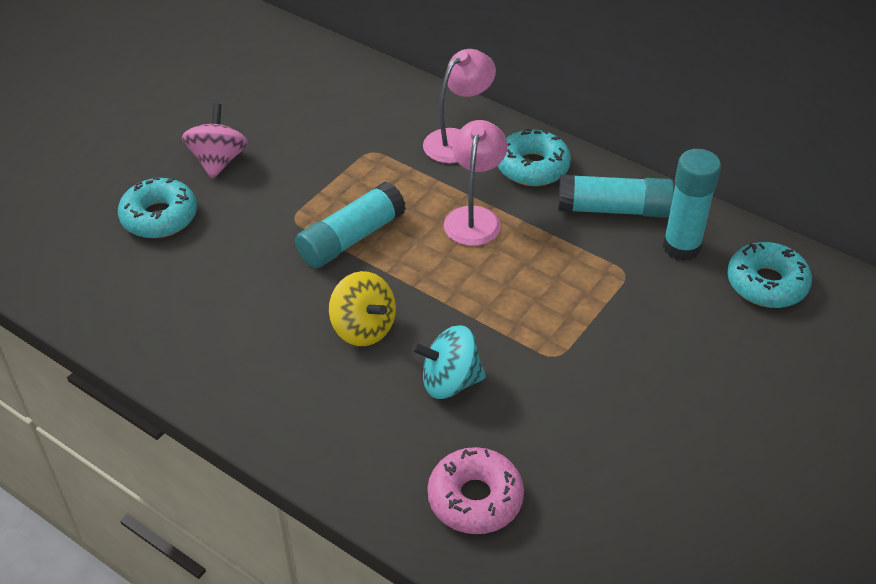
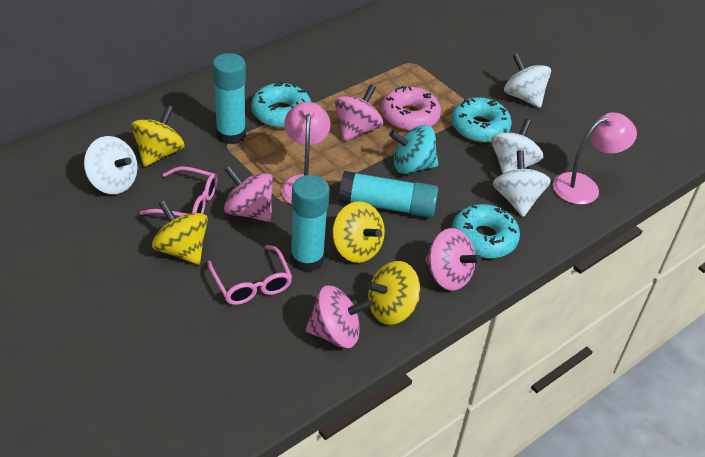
pink glasses: none = 0 -> [139,166,217,216] [207,245,292,305] = 2
pink spinning top: [182,103,248,179] = 1 -> [224,166,273,222] [305,285,372,348] [335,84,383,141] [425,228,481,291] = 4
white spinning top: none = 0 -> [84,136,138,194] [491,119,543,174] [493,150,551,217] [504,53,551,108] = 4
yellow spinning top: [329,271,396,346] = 1 -> [131,105,185,167] [152,200,208,265] [332,201,385,263] [366,261,420,325] = 4

